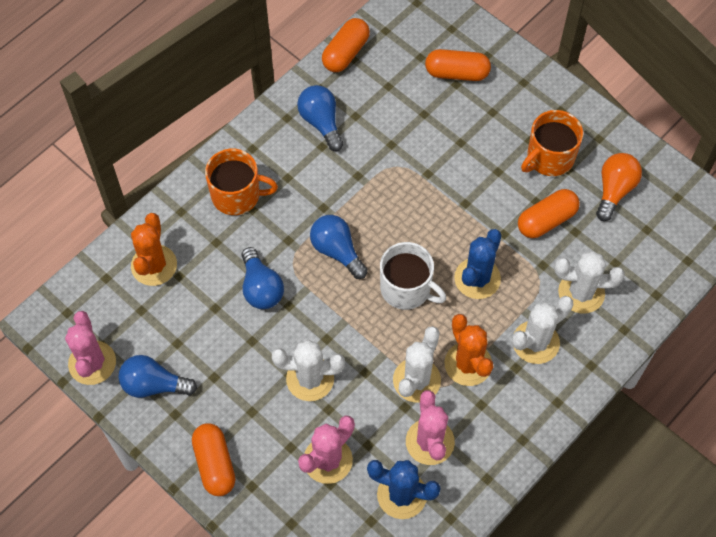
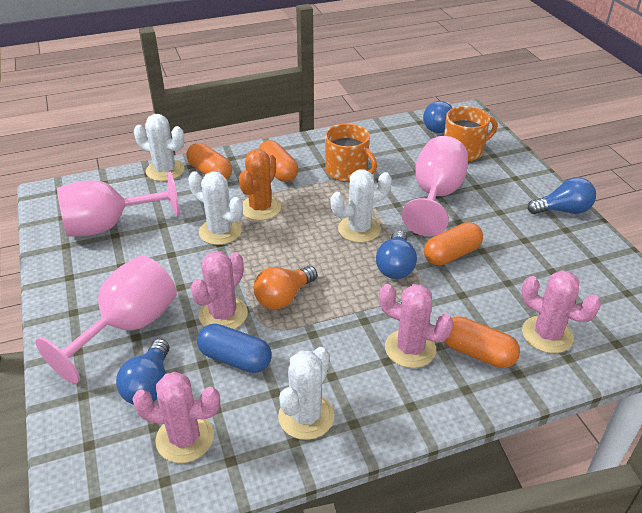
blue cactus: [367,460,441,519] [454,229,502,299] = 2 -> none = 0
blue capsule: none = 0 -> [197,324,272,373] = 1
orange cactus: [131,213,177,286] [444,314,494,386] = 2 -> [239,149,281,220] = 1
pink cactus: [65,311,116,385] [298,415,355,484] [406,390,455,465] = 3 -> [132,372,220,463] [191,251,248,329] [379,284,454,368] [521,270,601,353] = 4
pink goblet: none = 0 -> [36,255,177,384] [57,171,179,237] [402,136,468,236] = 3
white mug: [380,242,446,310] = 1 -> none = 0

